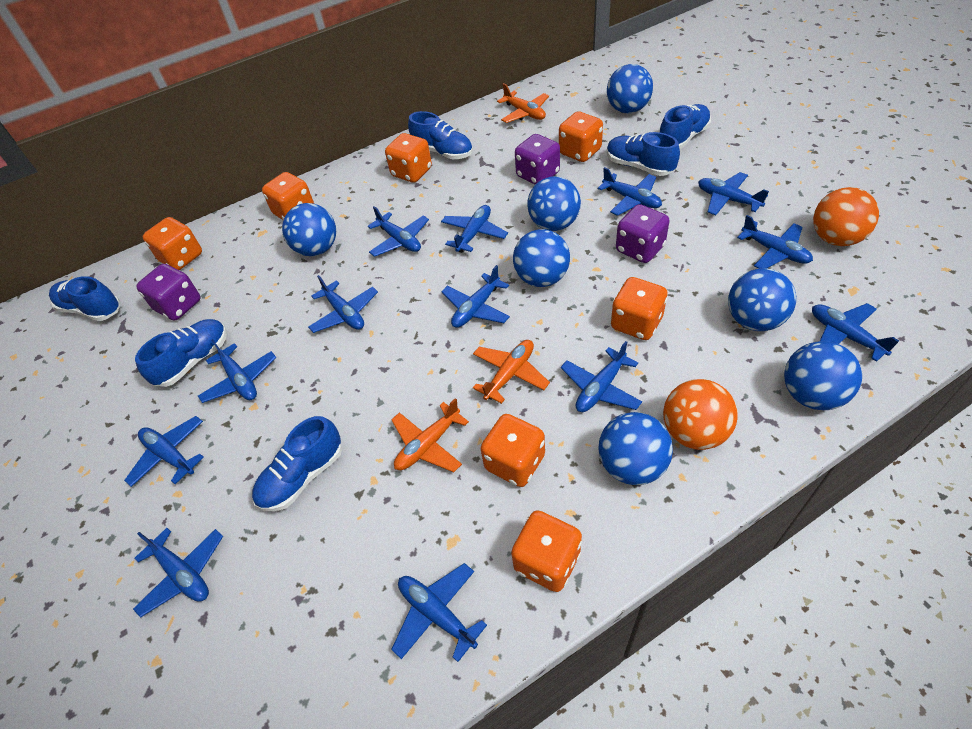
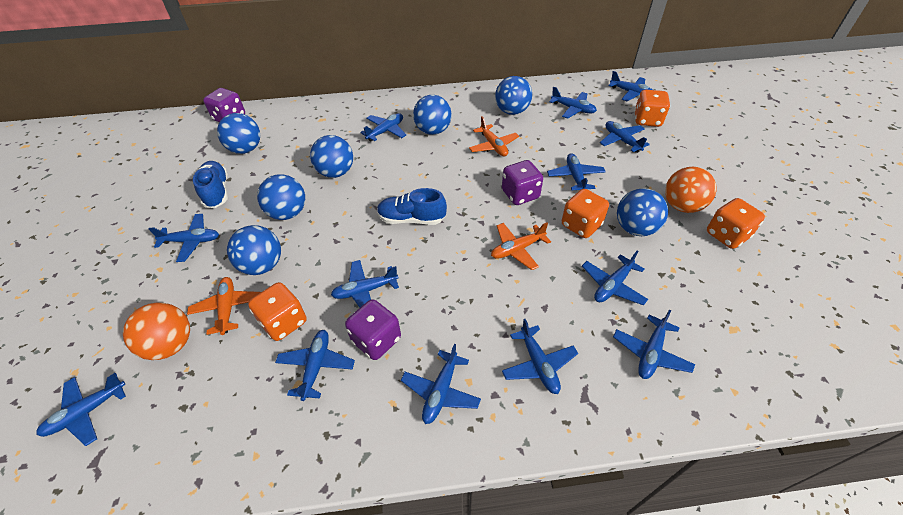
blue shoe: [49,276,121,321] [135,319,227,387] [252,416,342,511] [408,111,473,159] [607,132,680,176] [660,104,711,149] = 6 -> [193,161,228,208] [377,188,447,225] = 2
orange dice: [143,217,202,270] [262,172,314,220] [385,133,432,182] [481,414,545,487] [511,510,582,592] [559,111,603,162] [611,277,668,340] = 7 -> [248,282,306,341] [562,189,609,238] [634,90,670,127] [707,198,765,249] = 4

